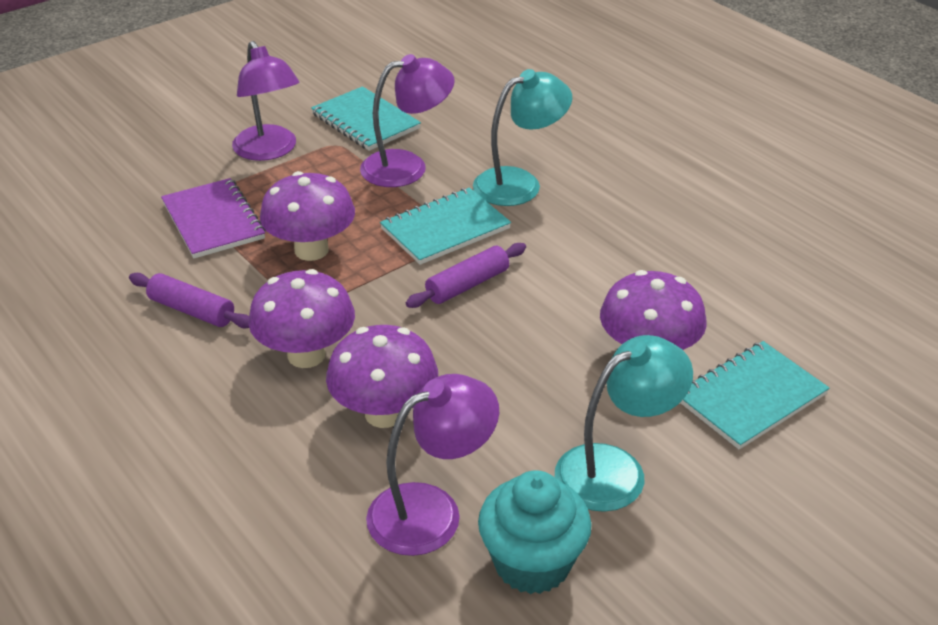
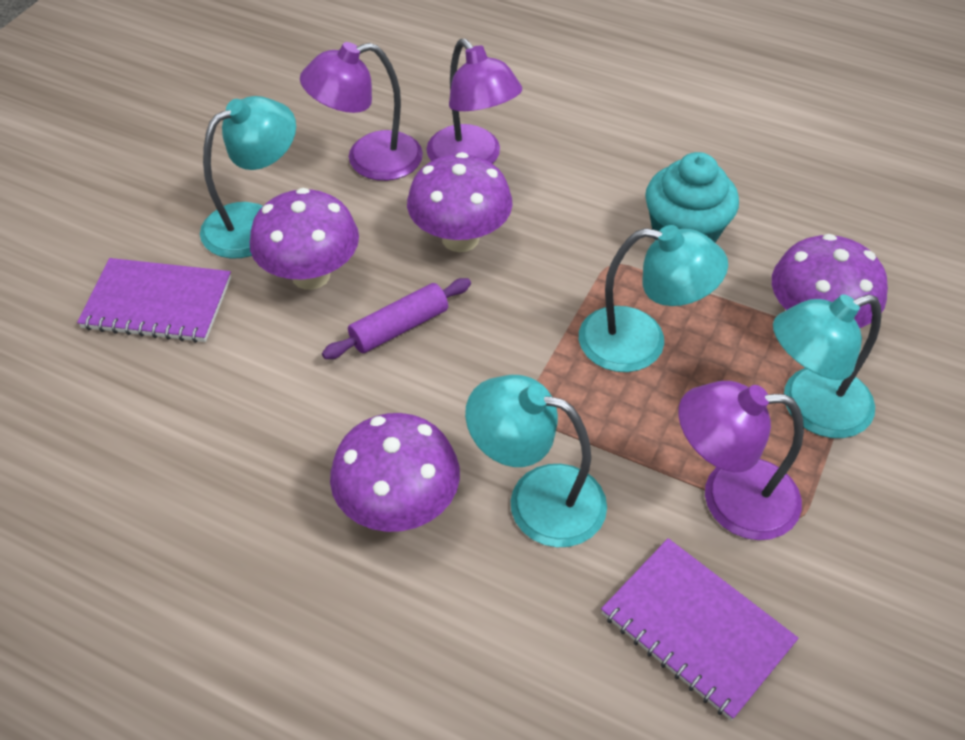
purple notebook: [161,178,265,258] = 1 -> [77,258,231,343] [601,538,798,720] = 2
purple rolling pin: [129,273,249,328] [406,243,526,308] = 2 -> [322,278,471,359] = 1
turquoise lamp: [473,69,572,206] [555,335,693,512] = 2 -> [200,96,296,258] [465,375,607,547] [579,225,728,372] [773,294,882,438] = 4
turquoise notebook: [311,86,421,151] [380,188,511,265] [680,341,830,450] = 3 -> none = 0

